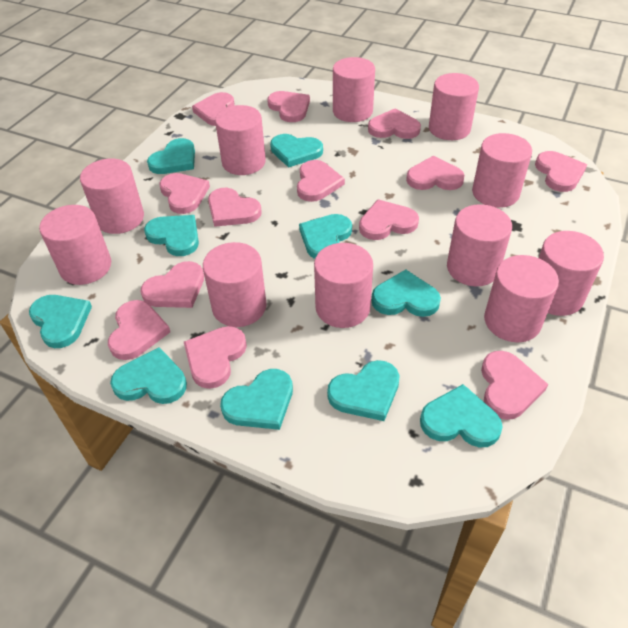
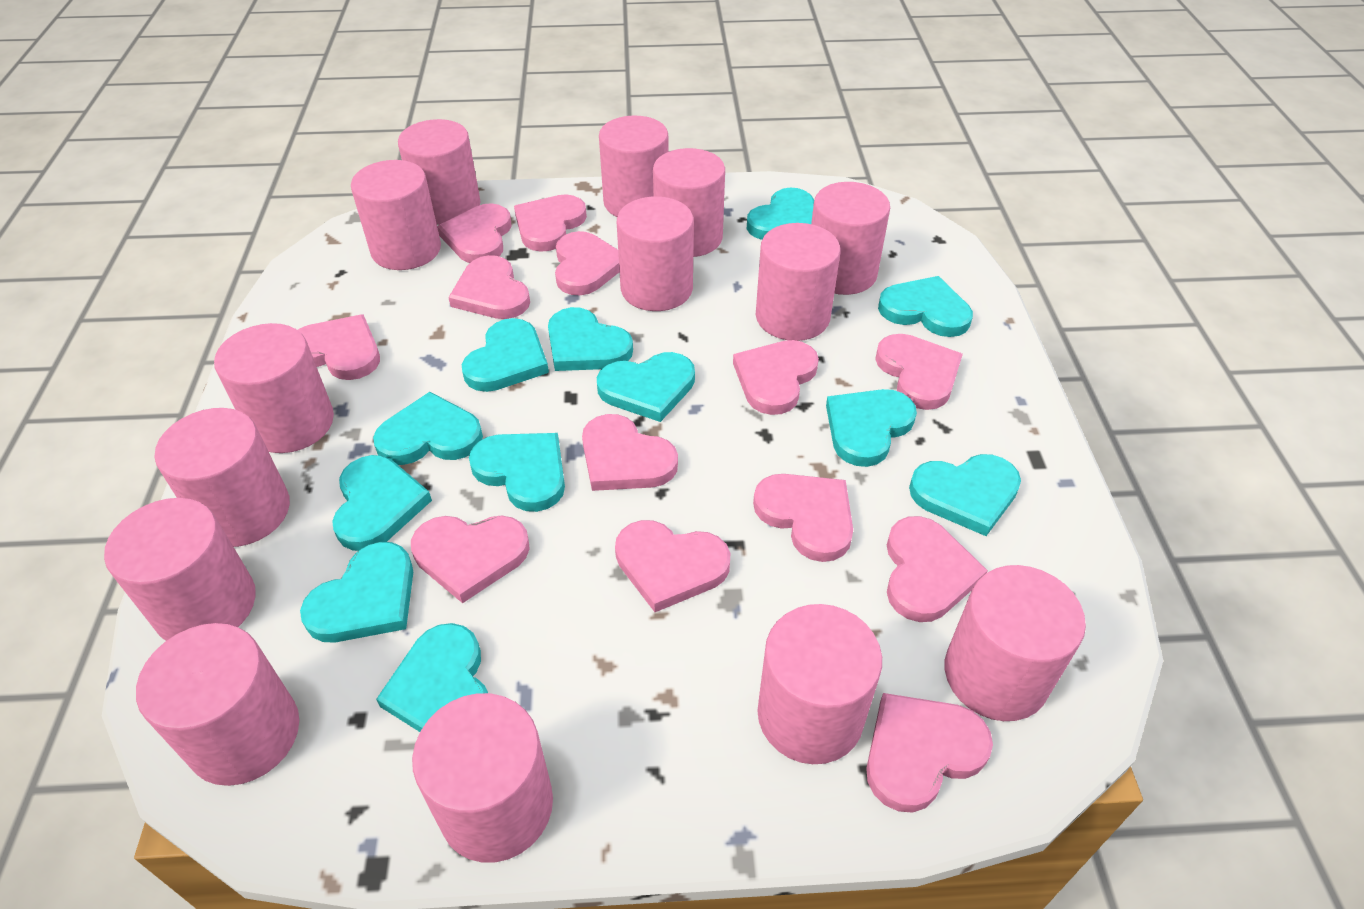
pink cylinder: [39,205,111,285] [80,159,144,234] [203,242,267,327] [215,105,266,175] [314,243,373,328] [333,57,375,122] [429,73,479,140] [447,204,512,286] [472,133,532,208] [484,255,559,342] [539,231,604,316] = 11 -> [104,498,256,641] [136,623,299,786] [155,408,290,547] [214,323,334,453] [351,160,441,270] [398,119,481,225] [412,693,553,863] [599,116,669,217] [617,196,694,311] [653,148,725,257] [756,223,840,341] [757,604,882,764] [811,182,890,295] [945,565,1086,721] = 14
turquoise heart: [29,295,92,348] [110,347,187,404] [144,215,199,256] [147,138,195,174] [220,369,293,430] [270,134,323,168] [299,214,352,259] [327,360,399,421] [371,270,441,317] [420,384,503,447] = 10 -> [300,542,413,643] [332,455,432,551] [373,392,483,465] [376,623,488,732] [462,318,549,392] [469,433,565,512] [548,307,633,371] [597,352,695,422] [747,188,814,240] [826,389,917,467] [878,276,973,337] [909,454,1021,536] = 12

